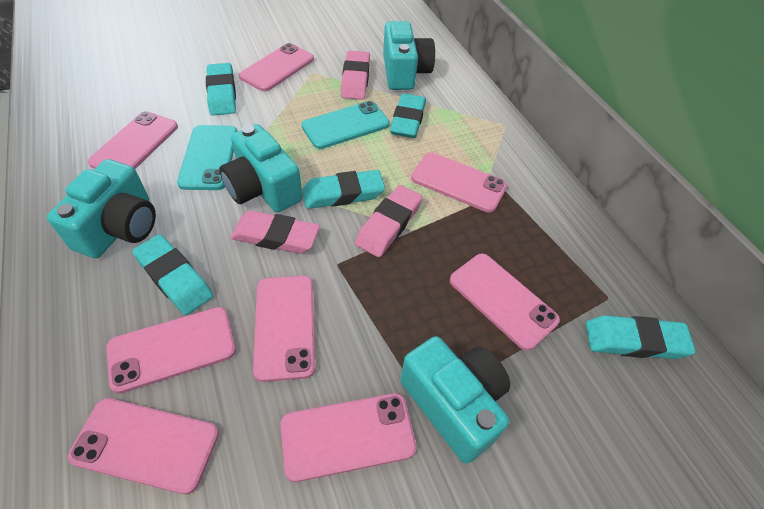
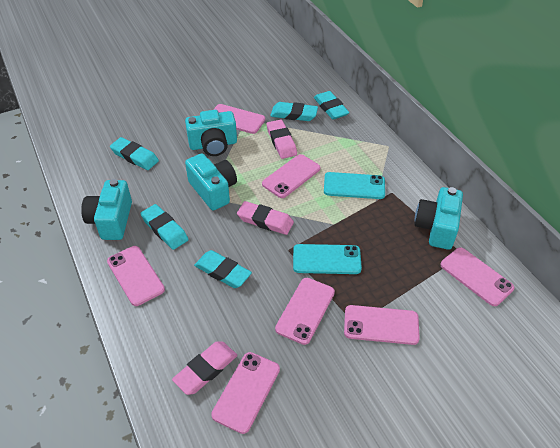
pink phone: [68,398,219,494] [88,111,178,169] [106,307,236,394] [239,43,314,91] [253,276,315,382] [281,393,416,482] [411,152,507,213] [450,253,560,351] = 8 -> [107,246,165,306] [211,352,280,434] [213,104,265,134] [262,154,320,198] [275,278,335,345] [344,305,420,345] [440,247,514,306] = 7

